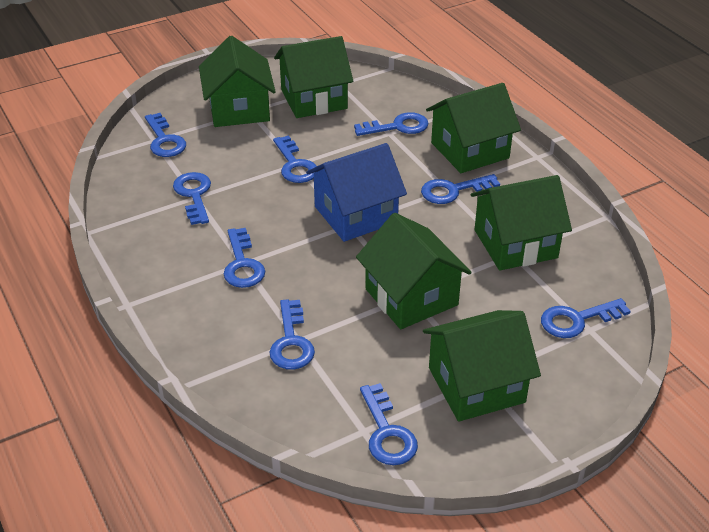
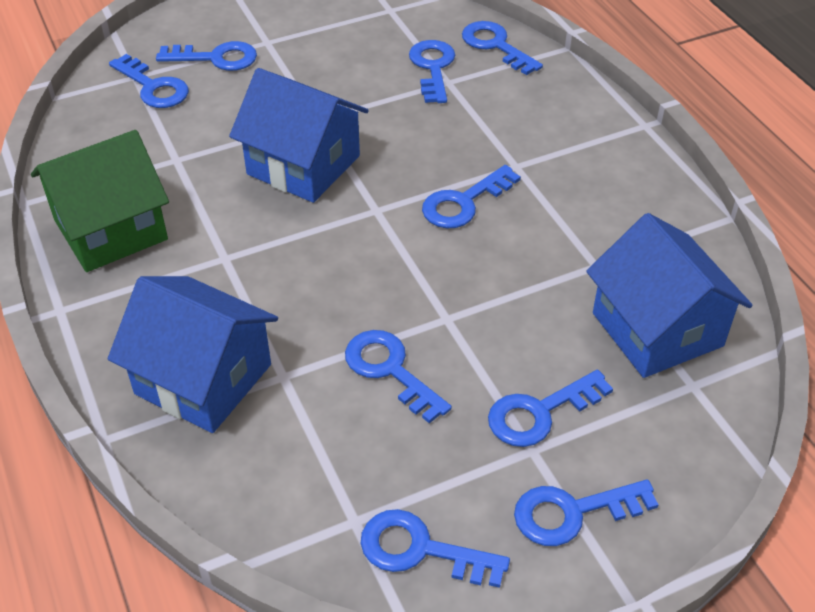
blue house: [306,143,407,242] = 1 -> [108,276,278,433] [229,68,369,203] [586,213,753,378] = 3
green house: [199,36,276,127] [274,36,353,118] [356,213,472,329] [423,310,541,422] [426,83,521,173] [471,175,572,271] = 6 -> [31,130,169,272] = 1

